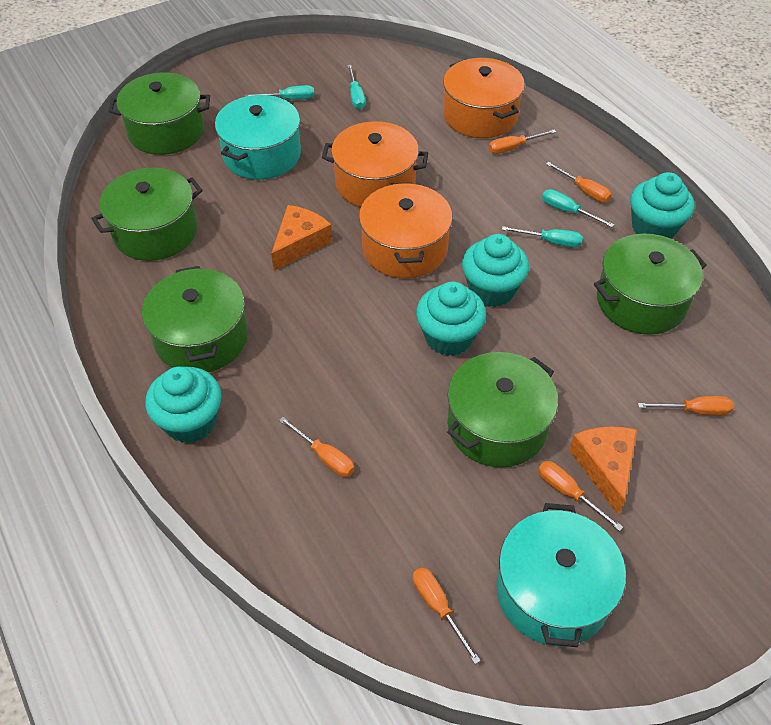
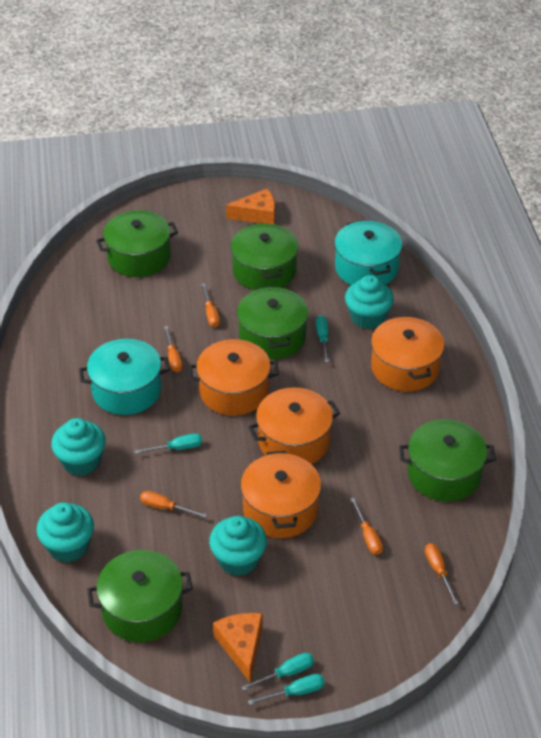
orange pot: [322,121,428,207] [359,182,452,278] [443,58,525,138] = 3 -> [189,339,279,416] [241,451,321,538] [248,387,340,464] [371,316,444,391] = 4
orange screwdriver: [279,417,355,477] [413,567,481,664] [489,130,556,154] [538,461,623,531] [546,162,612,202] [638,396,734,415] = 6 -> [140,491,207,518] [164,326,183,372] [201,283,220,327] [350,498,383,555] [425,543,459,605] = 5

